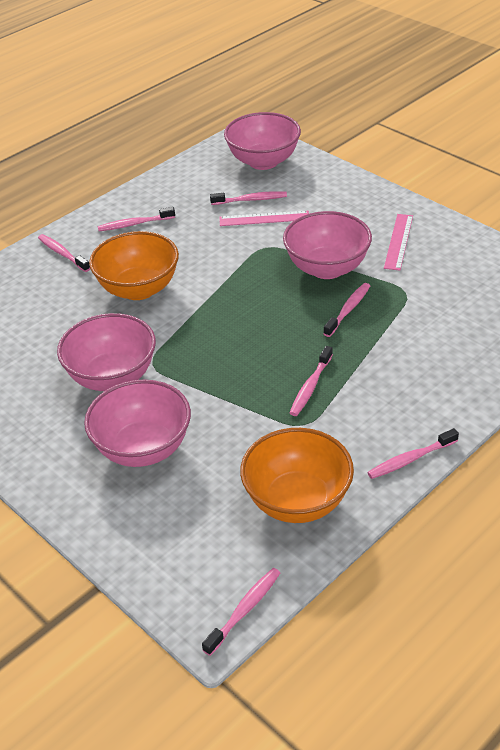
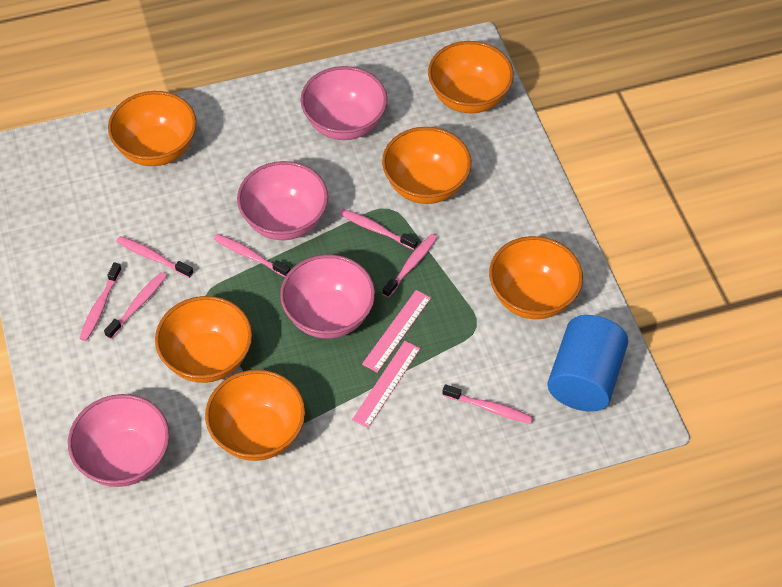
blue cylinder: none = 0 -> [547,315,628,412] = 1
orange bowl: [89,231,179,300] [240,428,354,523] = 2 -> [108,91,197,166] [155,296,252,383] [205,370,305,461] [382,127,471,204] [428,41,514,113] [489,236,583,319] = 6

